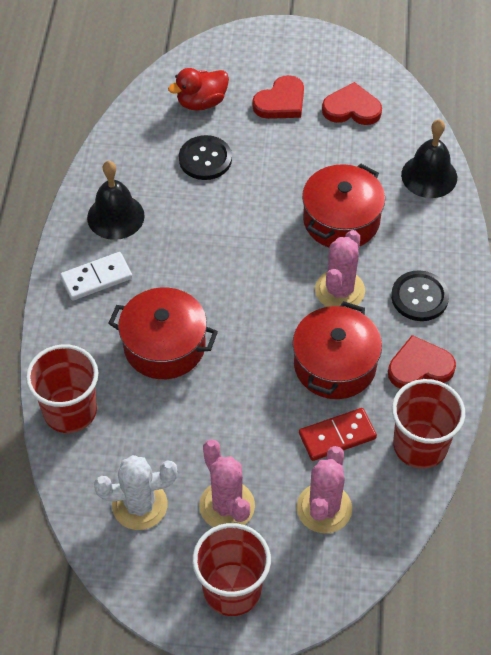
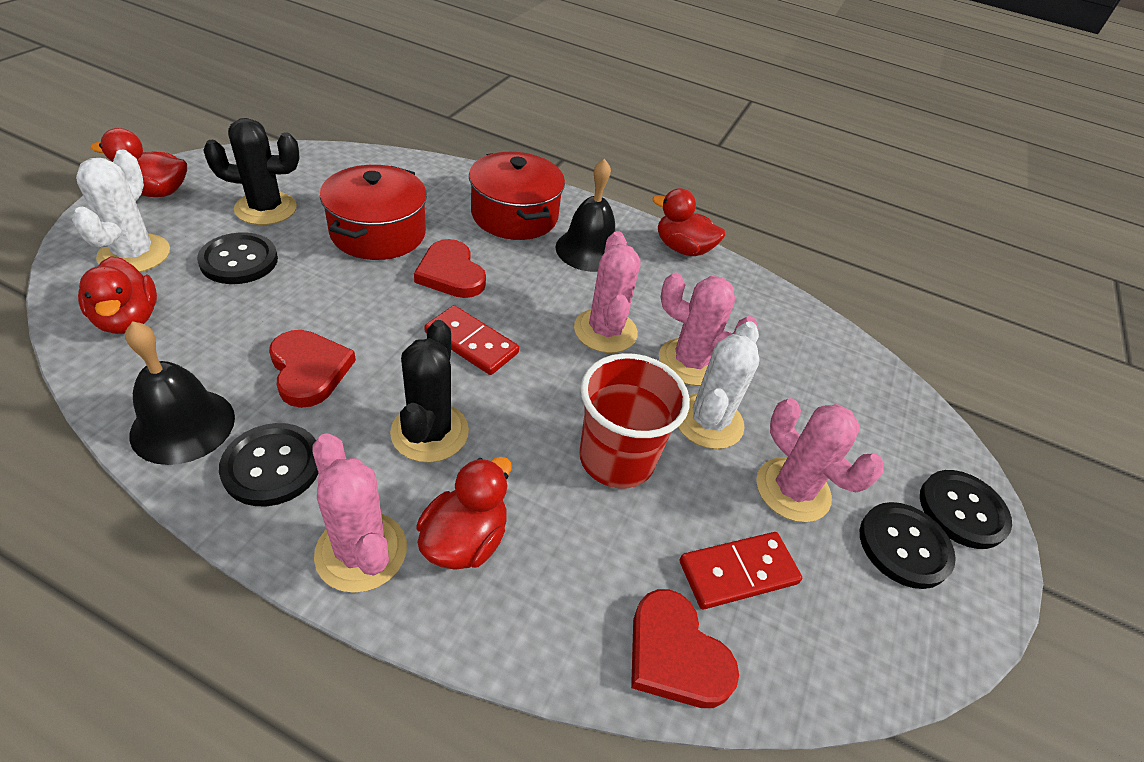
black button: [179,135,232,180] [391,270,449,321] = 2 -> [197,233,278,284] [219,423,319,506] [860,502,956,589] [920,470,1012,549] = 4
black cactus: none = 0 -> [203,118,300,225] [390,320,469,463] = 2
pink cactus: [199,439,255,527] [296,446,352,533] [315,230,365,308] = 3 -> [313,433,407,593] [574,231,641,353] [659,272,759,386] [756,398,884,522] = 4
red cup: [26,344,98,433] [192,523,271,616] [392,379,465,469] = 3 -> [579,353,690,488] = 1
red domino: [299,408,377,461] = 1 -> [424,305,519,375] [679,532,802,609] = 2
red duck: [168,68,229,111] = 1 -> [78,256,157,334] [90,128,187,197] [416,457,512,570] [652,188,725,256] = 4
red pot: [108,288,218,379] [293,301,382,399] [302,164,385,247] = 3 -> [320,165,427,260] [469,152,565,240] = 2
white cactus: [94,455,178,530] = 1 -> [72,150,170,272] [678,321,760,449] = 2
white domino: [60,252,132,301] = 1 -> none = 0

